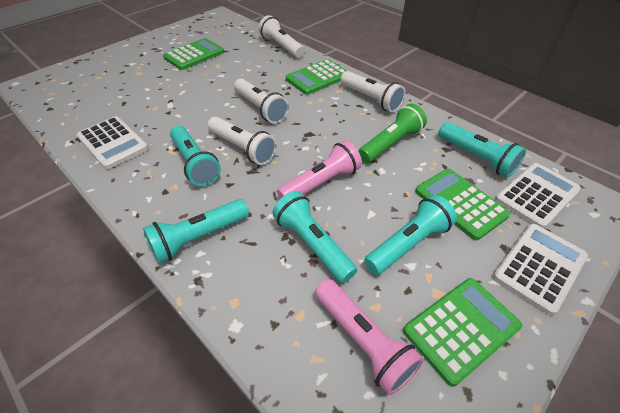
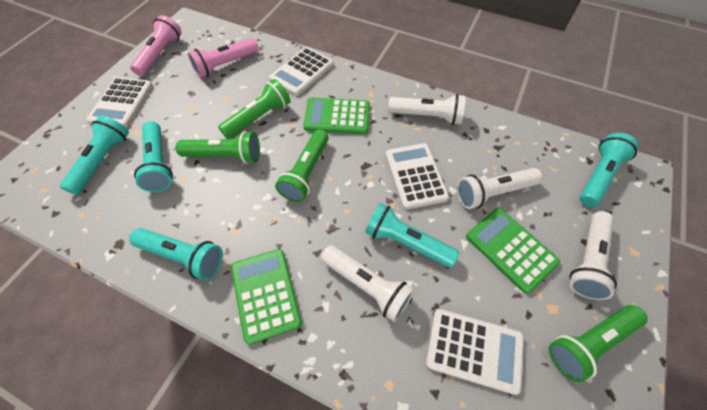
green calculator: [163,38,224,70] [286,59,347,95] [403,278,522,387] [415,169,510,240] = 4 -> [231,249,302,345] [303,97,370,134] [466,208,560,294] = 3
green flashlight: [358,104,427,163] = 1 -> [176,131,260,164] [218,79,291,139] [275,129,329,202] [549,305,648,382] = 4
white calculator: [77,116,148,169] [493,224,588,316] [495,163,581,228] = 3 -> [86,77,153,128] [269,47,333,96] [386,143,449,210] [426,309,524,395] = 4

